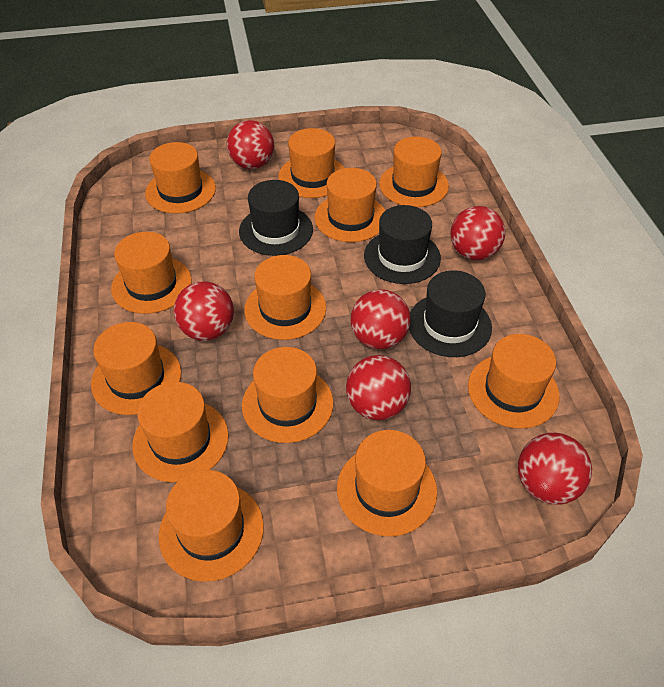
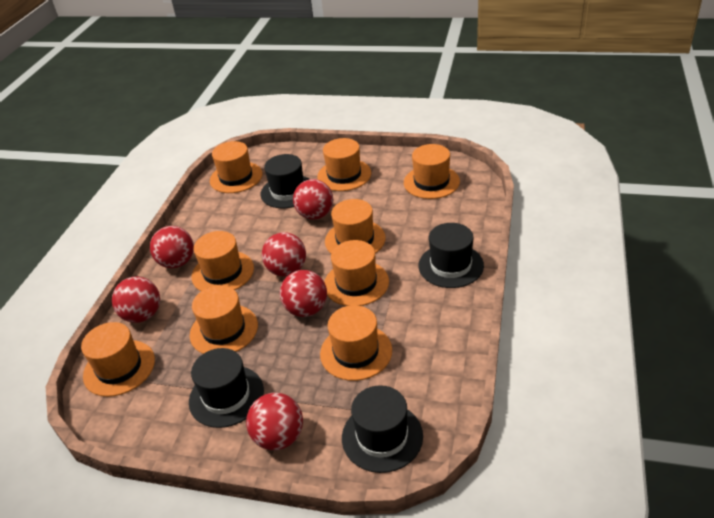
black hat: [239,180,313,256] [364,205,441,284] [409,270,492,357] = 3 -> [189,348,264,428] [261,154,309,208] [342,385,423,473] [419,223,484,288] = 4
orange hat: [91,322,181,415] [111,232,192,314] [132,382,229,482] [145,142,216,214] [159,470,264,582] [242,347,334,443] [244,255,326,340] [278,128,344,198] [314,168,385,242] [337,430,437,536] [379,137,449,207] [468,334,560,429] = 12 -> [81,322,155,397] [190,285,258,354] [192,231,254,291] [210,141,262,193] [317,138,371,191] [320,305,392,381] [324,240,389,306] [325,199,386,253] [404,144,460,199] = 9

